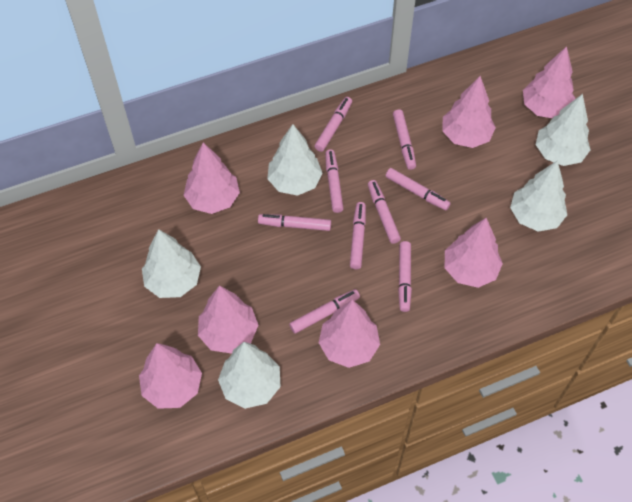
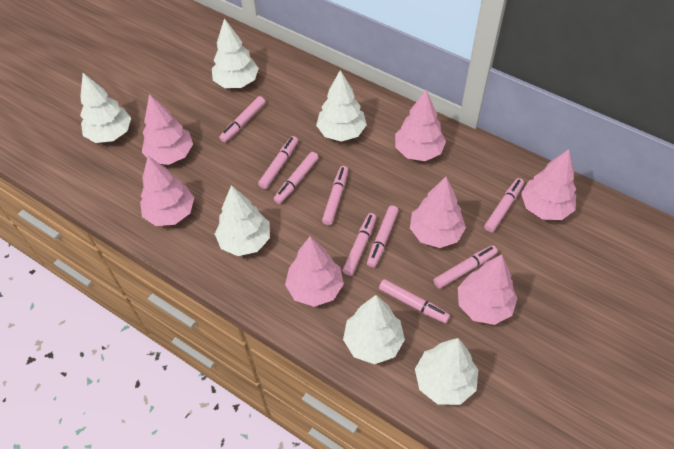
white tree: [142,229,201,298] [218,342,281,409] [267,124,323,196] [510,160,567,232] [536,94,590,166] = 5 -> [80,73,131,143] [212,18,259,88] [215,185,270,256] [316,70,367,142] [343,295,405,364] [415,338,478,405] = 6

